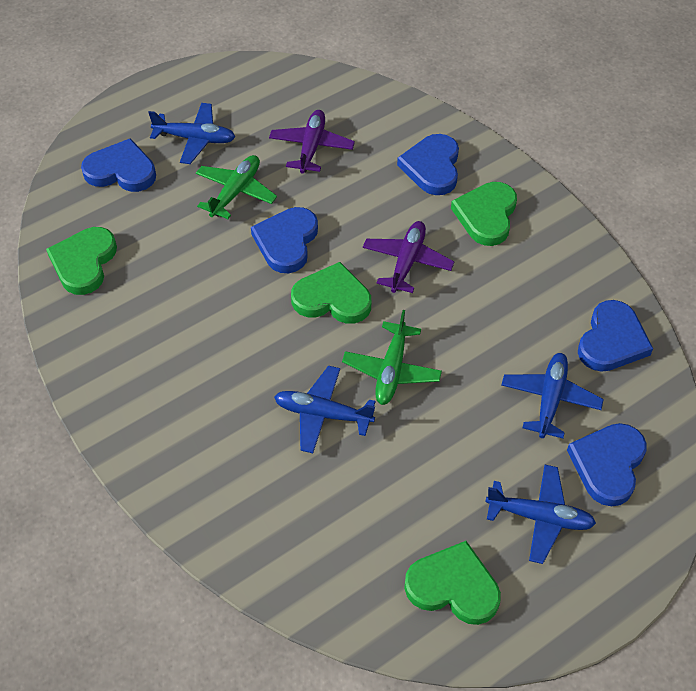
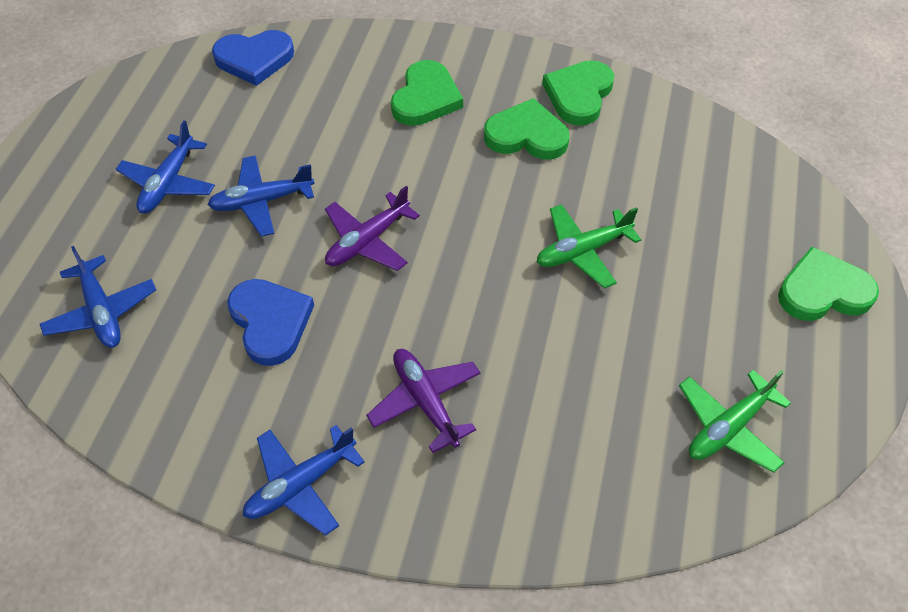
blue heart: [81,138,156,192] [251,207,318,273] [397,134,459,195] [567,423,647,506] [578,300,653,372] = 5 -> [212,30,294,86] [227,279,314,366] = 2

